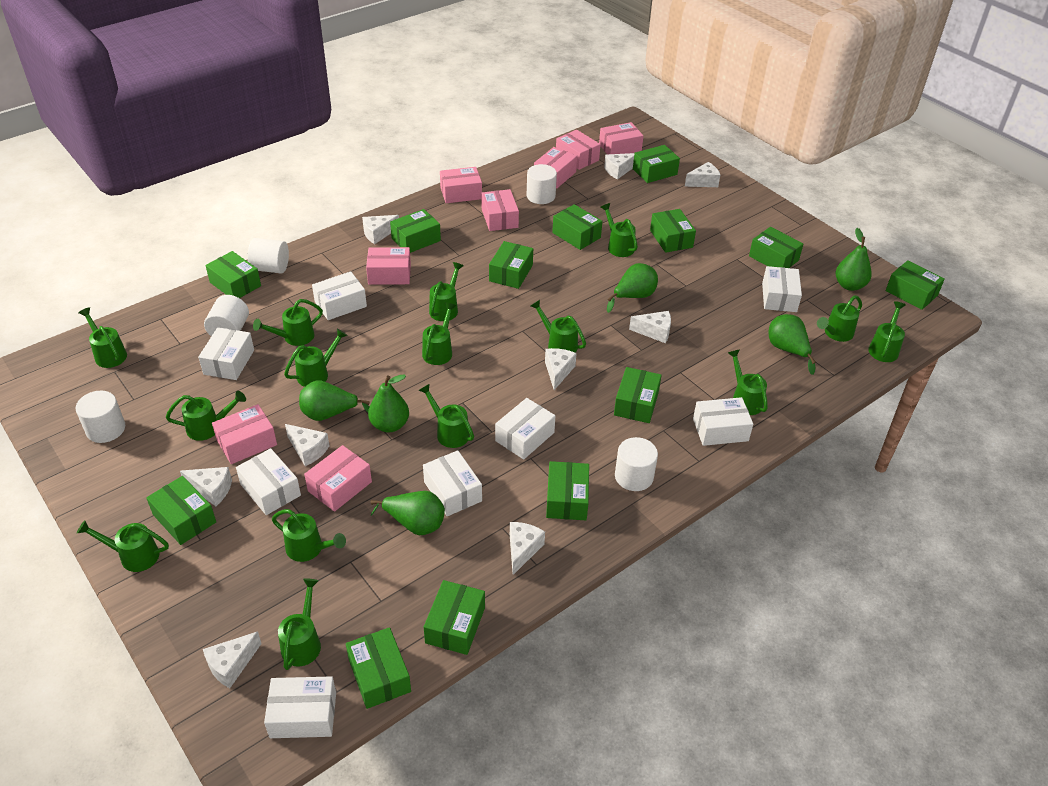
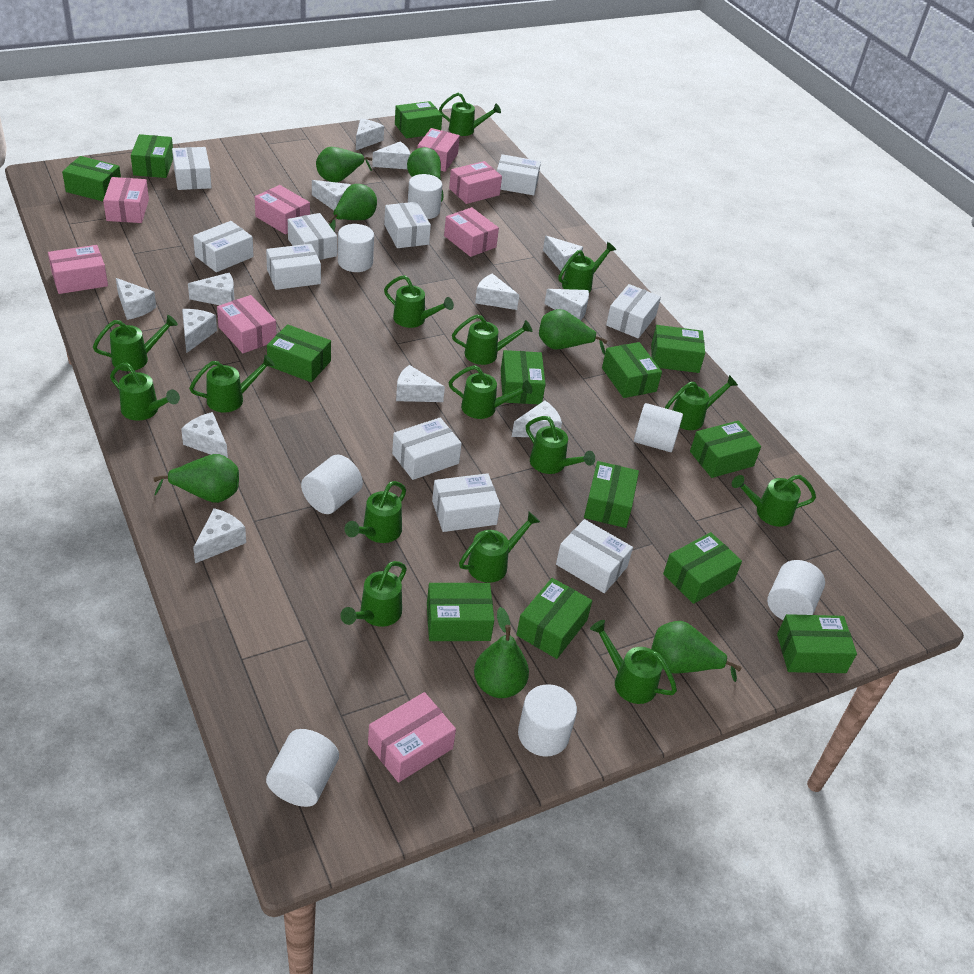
green pear: [299,380,370,421] [368,375,409,432] [370,491,445,535] [607,263,658,313] [768,314,816,375] [836,228,872,291] = 6 -> [153,454,239,503] [316,147,372,182] [328,184,377,231] [407,147,444,202] [474,607,529,698] [539,309,608,355] [651,621,741,682] = 7
white box: [198,327,254,380] [236,448,301,515] [264,676,336,738] [312,271,367,320] [423,450,482,516] [495,398,555,459] [693,397,753,446] [762,266,802,312] = 8 -> [172,147,212,190] [193,221,254,272] [266,244,321,290] [288,213,337,260] [384,202,431,248] [392,418,462,480] [432,473,500,532] [497,154,541,195] [556,519,633,593] [606,284,661,338] = 10
white cheese: [180,467,232,506] [203,631,262,688] [285,424,329,466] [362,215,399,244] [510,522,545,575] [545,348,577,390] [604,153,634,179] [629,311,671,343] [685,162,720,187] = 9 -> [116,278,156,320] [181,412,228,458] [182,309,217,353] [188,273,235,305] [193,508,246,563] [312,180,351,210] [356,119,384,150] [372,142,410,169] [396,365,445,402] [475,273,519,310] [512,400,562,437] [543,236,583,271] [544,289,589,321] = 13
white cylinder: [76,391,125,443] [204,295,249,336] [248,238,289,273] [527,164,557,204] [615,437,658,491] = 5 -> [266,729,339,807] [301,454,363,514] [338,224,374,272] [408,174,442,219] [518,684,577,757] [634,403,683,452] [767,560,825,620] = 7

